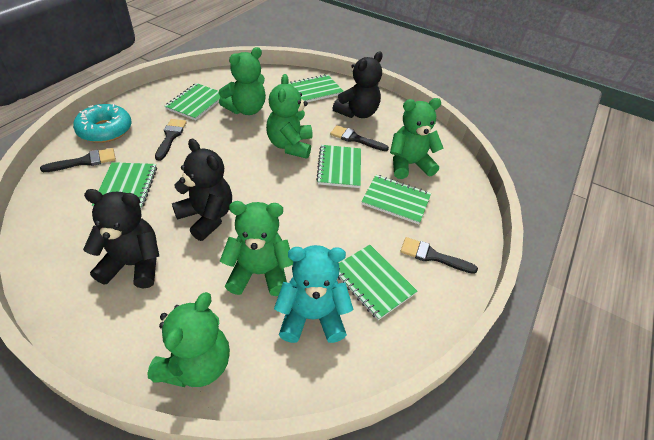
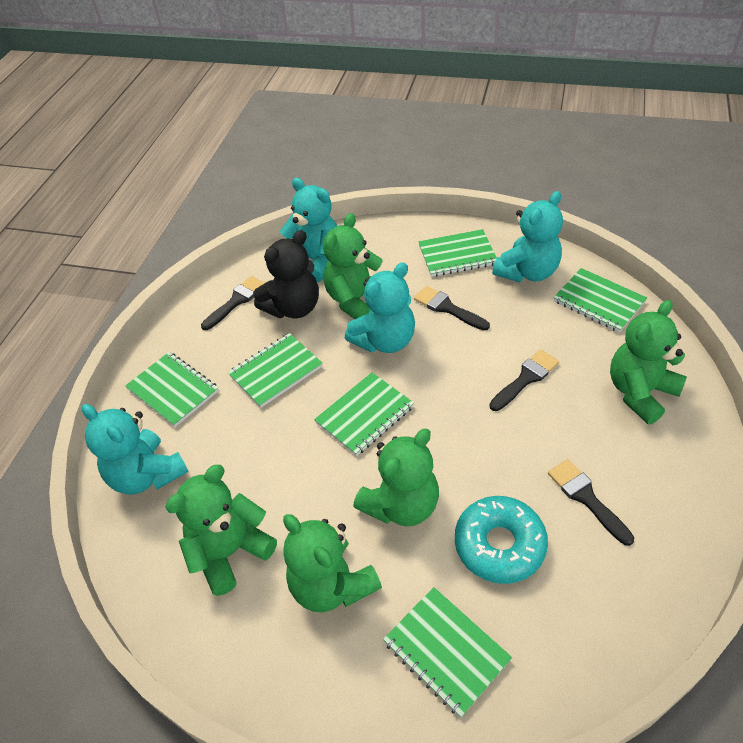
black teddy bear: [83,189,160,288] [172,139,232,241] [332,52,383,118] = 3 -> [253,230,319,319] = 1
turquoise teddy bear: [274,245,354,343] = 1 -> [82,404,189,495] [280,178,337,282] [345,262,415,353] [492,191,563,282] = 4

